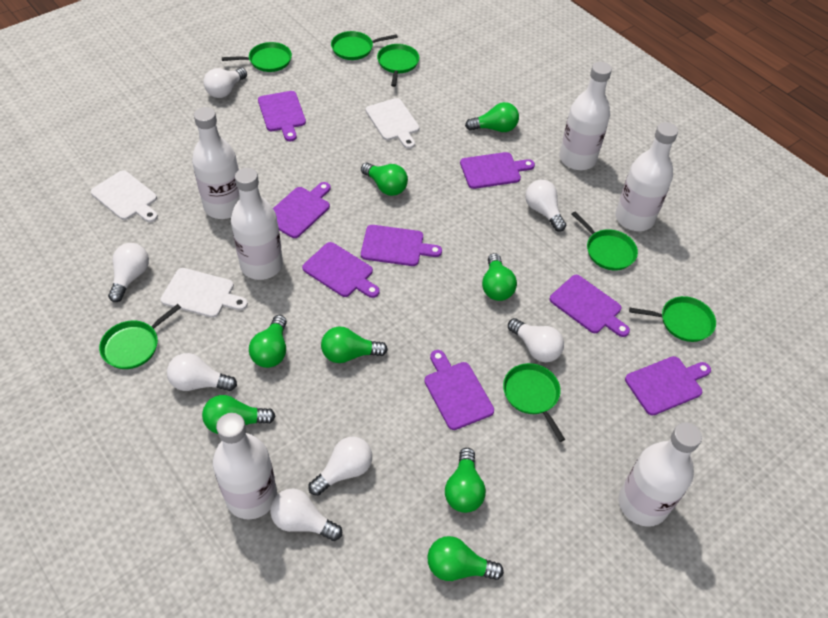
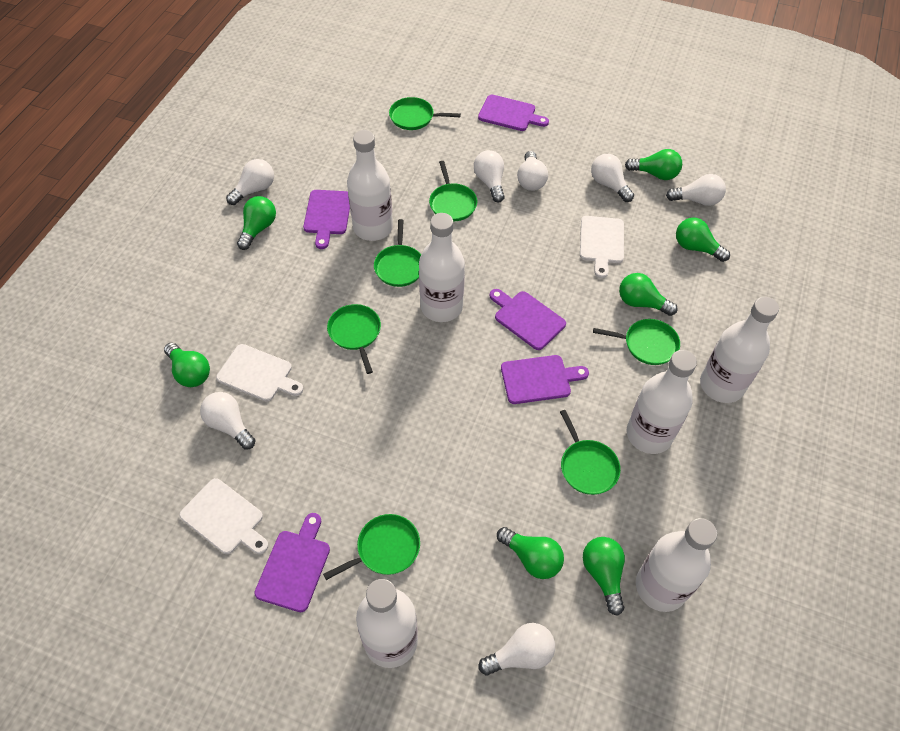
green light bulb: [202,395,276,434] [249,315,287,368] [321,326,388,363] [361,163,408,196] [427,536,504,581] [445,448,486,513] [465,102,519,132] [482,253,517,301] = 8 -> [164,343,210,387] [237,196,276,250] [497,527,564,579] [583,537,625,616] [619,273,678,316] [625,149,682,180] [676,218,730,262] = 7
purple cutting board: [258,91,306,141] [273,182,331,238] [302,242,380,298] [361,225,442,266] [424,350,494,430] [460,152,535,189] [550,275,630,337] [625,356,711,416] = 8 -> [254,513,330,612] [303,190,350,249] [478,95,549,131] [490,289,566,350] [501,355,589,404] = 5

